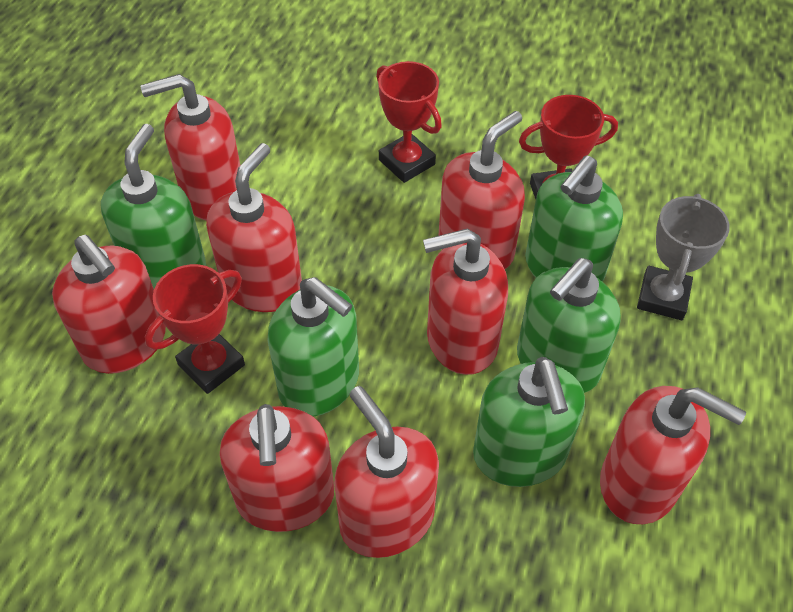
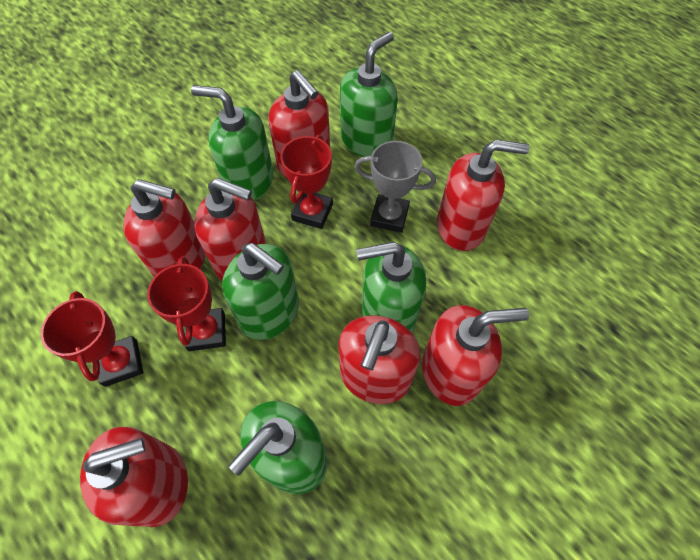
red soap dispenser: [52,235,166,374] [140,74,240,220] [206,143,302,312] [220,404,334,532] [334,386,439,558] [423,228,508,375] [439,111,525,269] [600,386,746,524] = 8 -> [80,427,188,527] [123,179,205,277] [194,178,267,281] [268,70,330,178] [339,315,421,404] [422,305,529,406] [437,140,529,251] = 7

